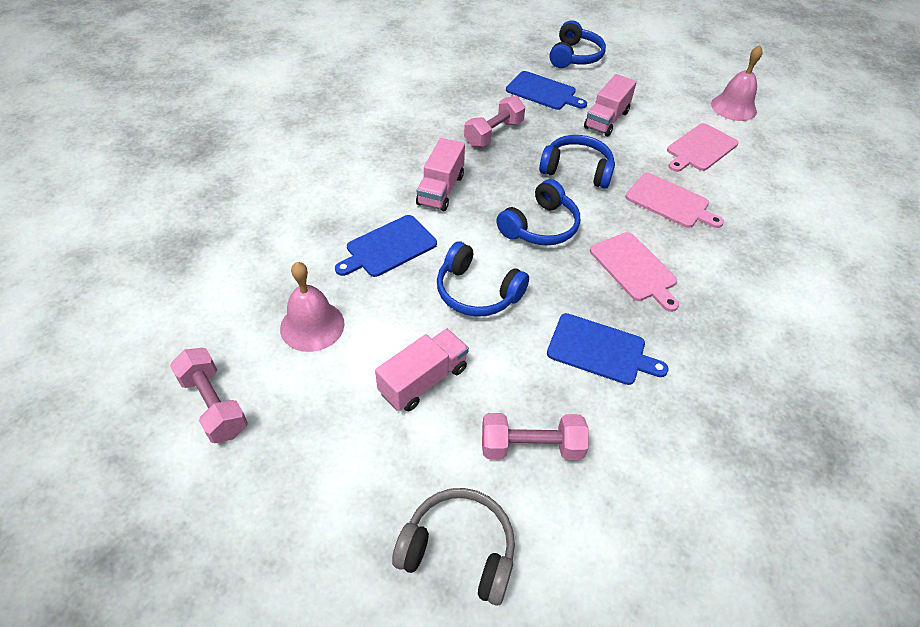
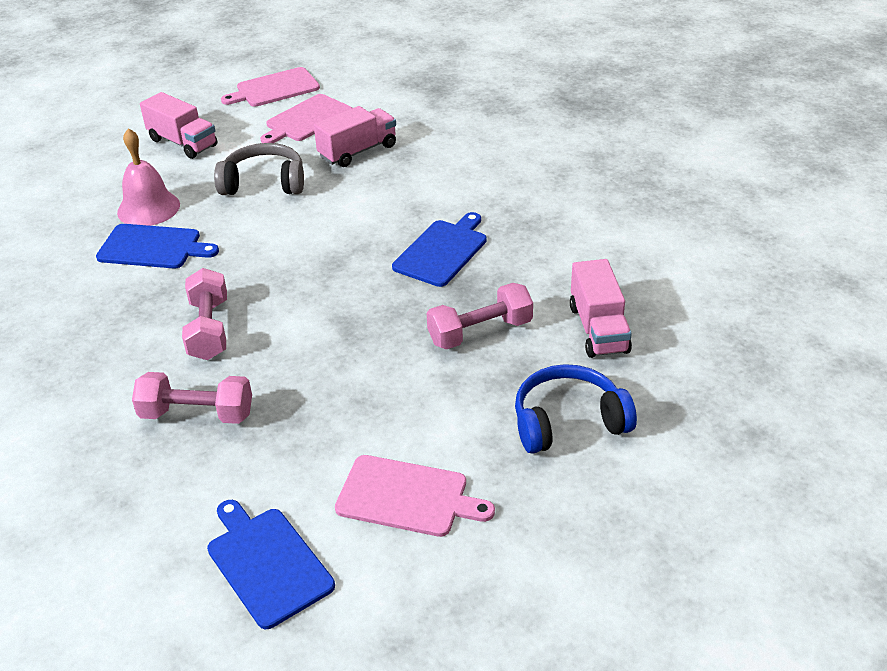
blue headphones: [437,242,529,317] [496,179,580,246] [539,135,615,189] [549,20,606,68] = 4 -> [515,364,637,454] = 1
pink bell: [280,262,345,352] [711,45,763,121] = 2 -> [117,128,180,226] = 1

